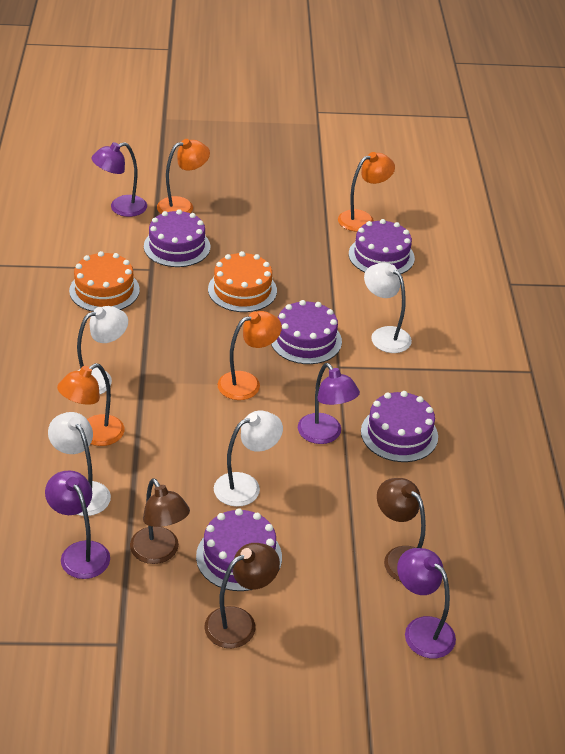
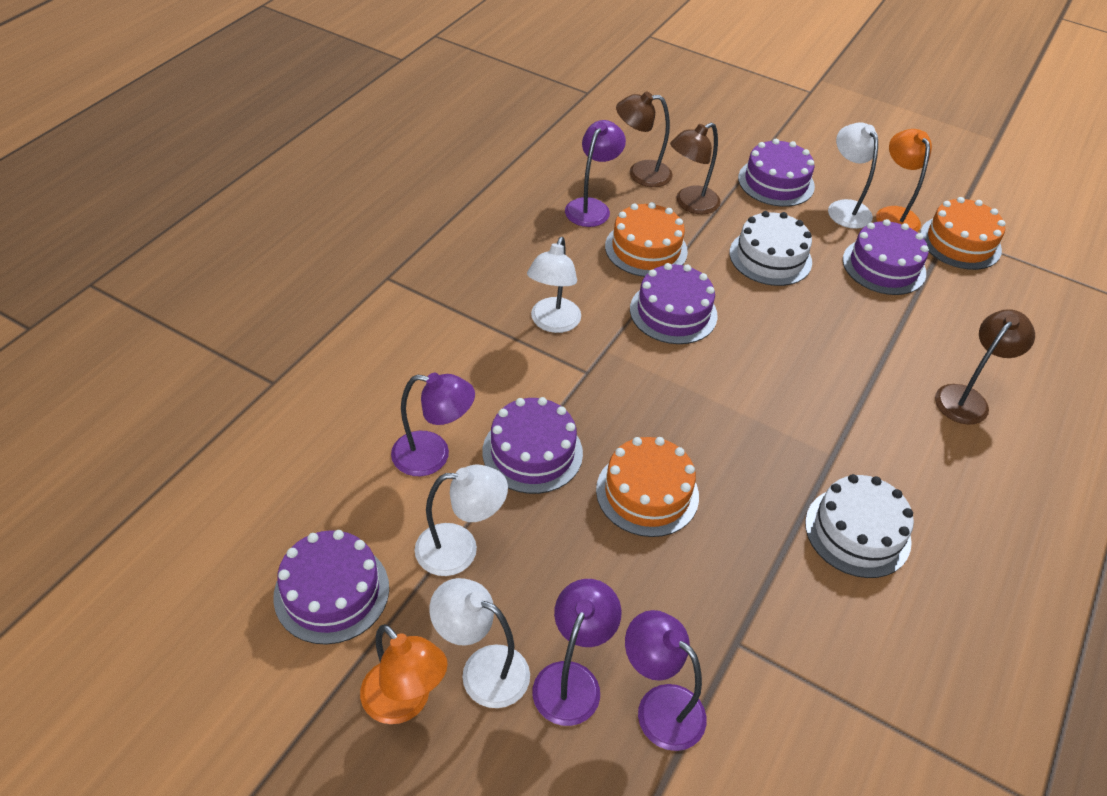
orange cake: [69,251,140,312] [208,251,277,312] = 2 -> [596,437,699,537] [605,202,688,277] [920,197,1006,270] = 3
orange lamp: [57,363,125,446] [157,139,210,214] [218,311,282,400] [338,152,395,232] = 4 -> [360,624,448,724] [876,129,932,232] = 2
white cake: none = 0 -> [729,211,812,286] [805,474,914,578] = 2

